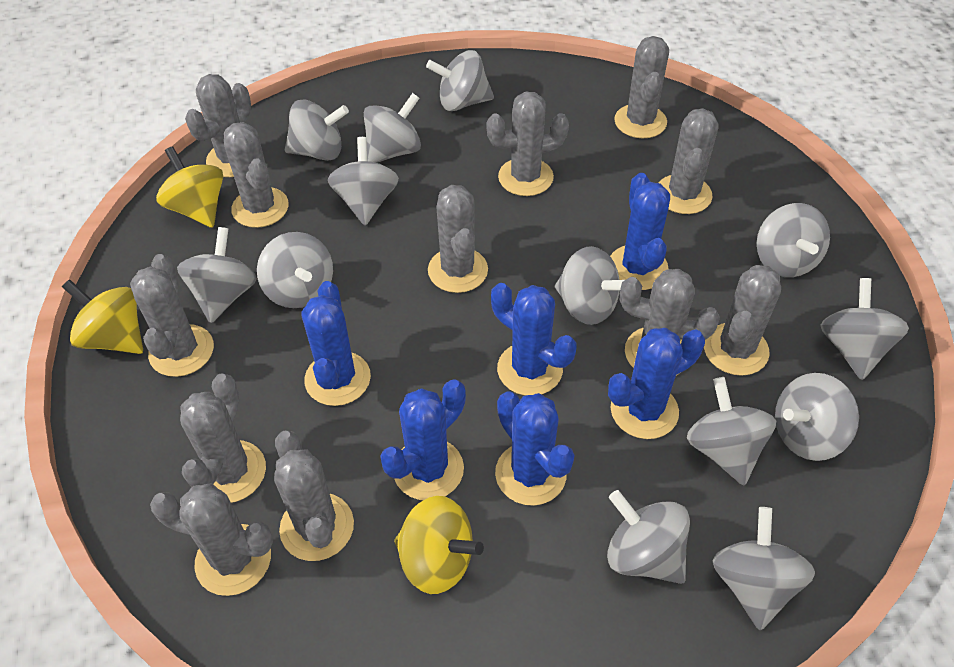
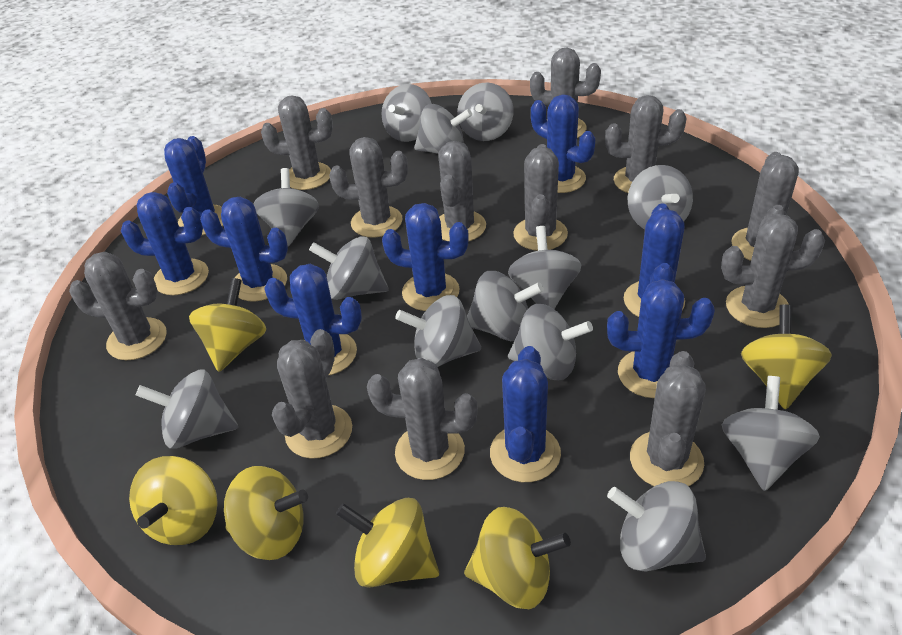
blue cactus: [302,281,371,406] [380,379,466,500] [491,283,576,396] [495,391,575,506] [608,328,705,439] [610,173,670,290] = 6 -> [121,192,209,295] [164,136,223,236] [200,197,288,301] [264,264,362,375] [382,203,469,311] [490,346,561,482] [531,94,595,193] [607,279,715,398] [624,203,685,317] = 9
yellow spinning top: [62,280,143,354] [156,146,223,228] [394,496,484,594] = 3 -> [129,456,218,545] [189,278,266,372] [224,466,308,560] [336,498,439,588] [464,507,571,609] [741,304,832,410] = 6

